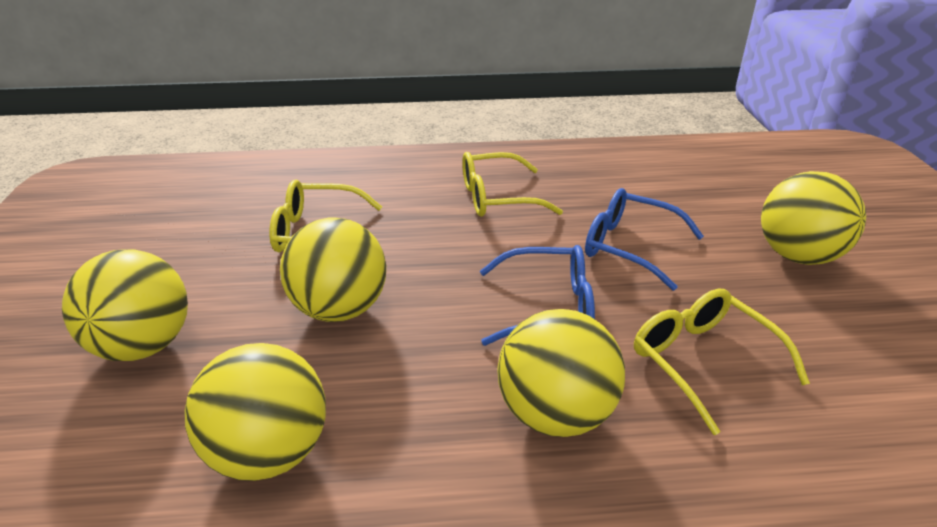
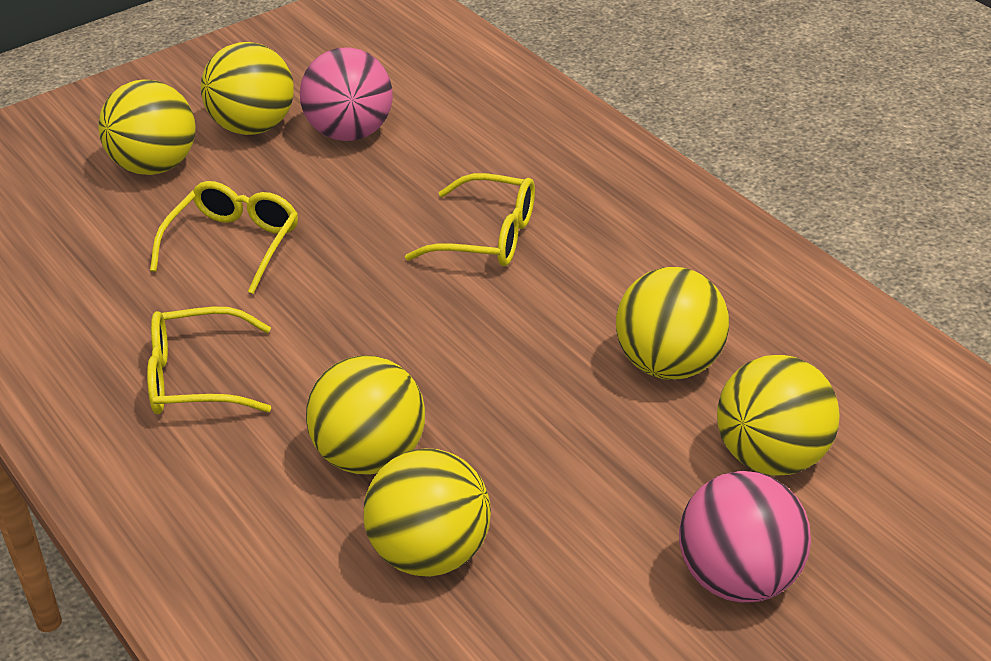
blue glasses: [480,245,595,346] [585,188,704,291] = 2 -> none = 0
pink ball: none = 0 -> [300,47,393,141] [679,471,811,603] = 2
yellow ball: [62,249,188,361] [184,343,326,481] [280,217,386,322] [497,309,625,437] [761,171,866,265] = 5 -> [98,79,195,175] [201,42,294,135] [306,355,425,475] [363,449,491,577] [616,267,729,380] [717,355,840,475] = 6

